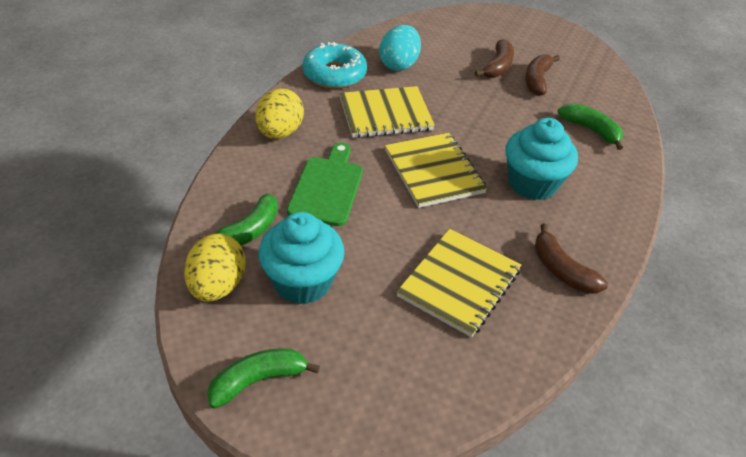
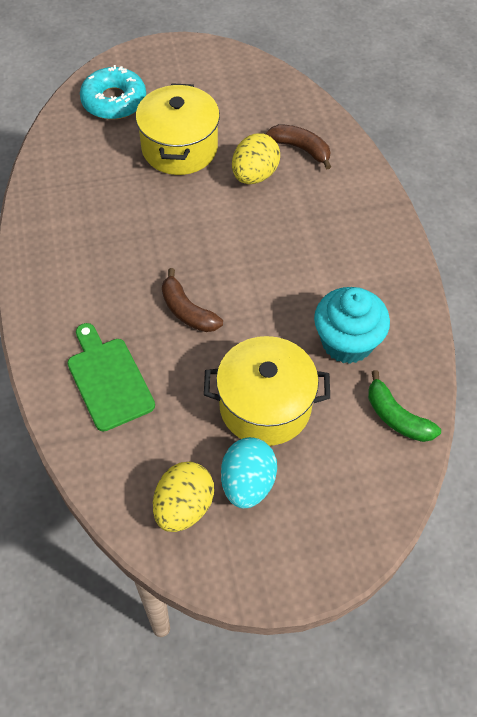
brown banana: [475,39,514,78] [525,54,560,96] [535,224,608,294] = 3 -> [162,268,223,332] [266,124,331,169] = 2
green banana: [199,193,278,246] [207,348,320,409] [558,103,623,150] = 3 -> [368,370,441,442] = 1
turquoise cupcake: [258,212,345,304] [506,118,578,200] = 2 -> [314,287,390,364] = 1
yellow notebook: [339,86,435,138] [385,133,487,208] [396,229,521,337] = 3 -> none = 0
yellow pot: none = 0 -> [136,83,220,175] [204,336,330,446] = 2

